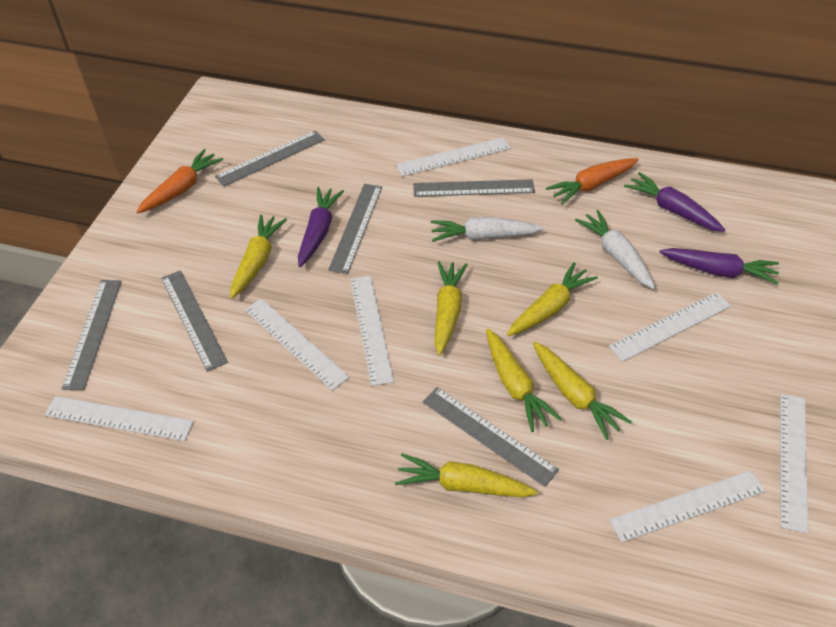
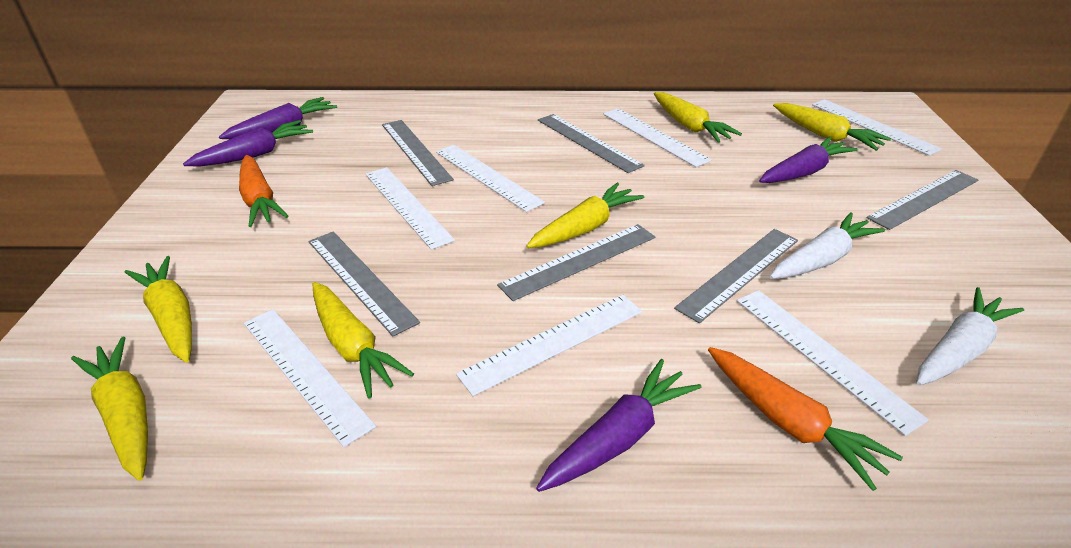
purple carrot: [298,187,344,267] [624,172,725,232] [659,248,779,285] = 3 -> [183,120,313,166] [219,97,337,139] [536,359,702,492] [759,137,858,183] = 4

